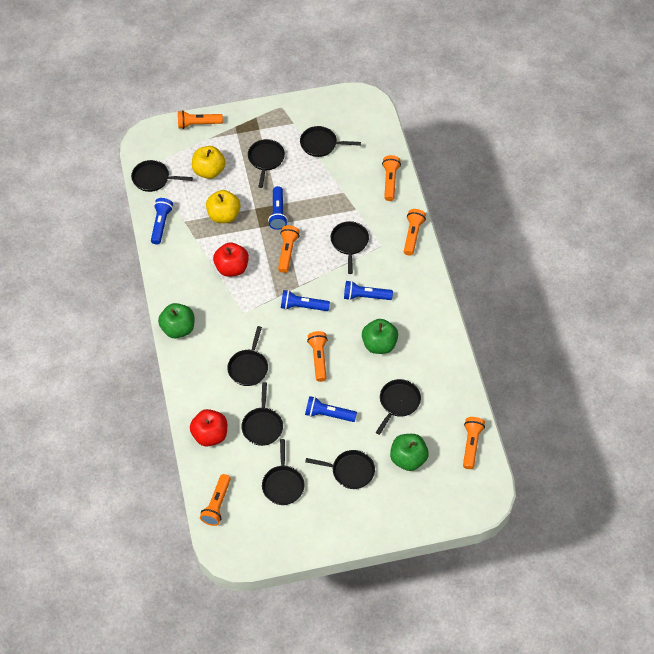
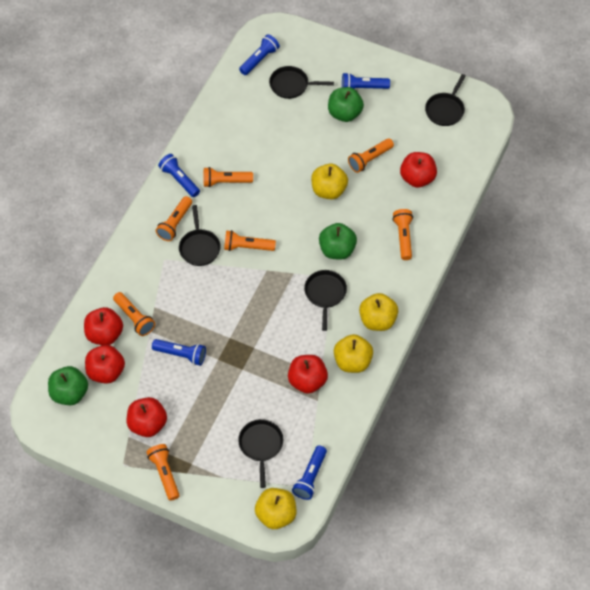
black pan: [131,160,193,192] [227,326,268,386] [241,382,283,446] [248,139,285,188] [262,439,305,505] [300,126,361,157] [305,450,375,489] [330,221,369,274] [376,379,421,435] = 9 -> [179,205,221,266] [238,419,283,488] [269,66,334,99] [304,270,347,331] [425,74,466,126] = 5
red apple: [190,409,227,446] [213,242,249,277] = 2 -> [84,307,123,345] [85,345,125,384] [126,397,167,437] [288,355,328,394] [400,152,437,188] = 5
yellow apple: [192,146,226,179] [206,190,241,223] = 2 -> [255,488,296,529] [311,164,348,199] [334,334,373,373] [359,293,398,331] = 4

